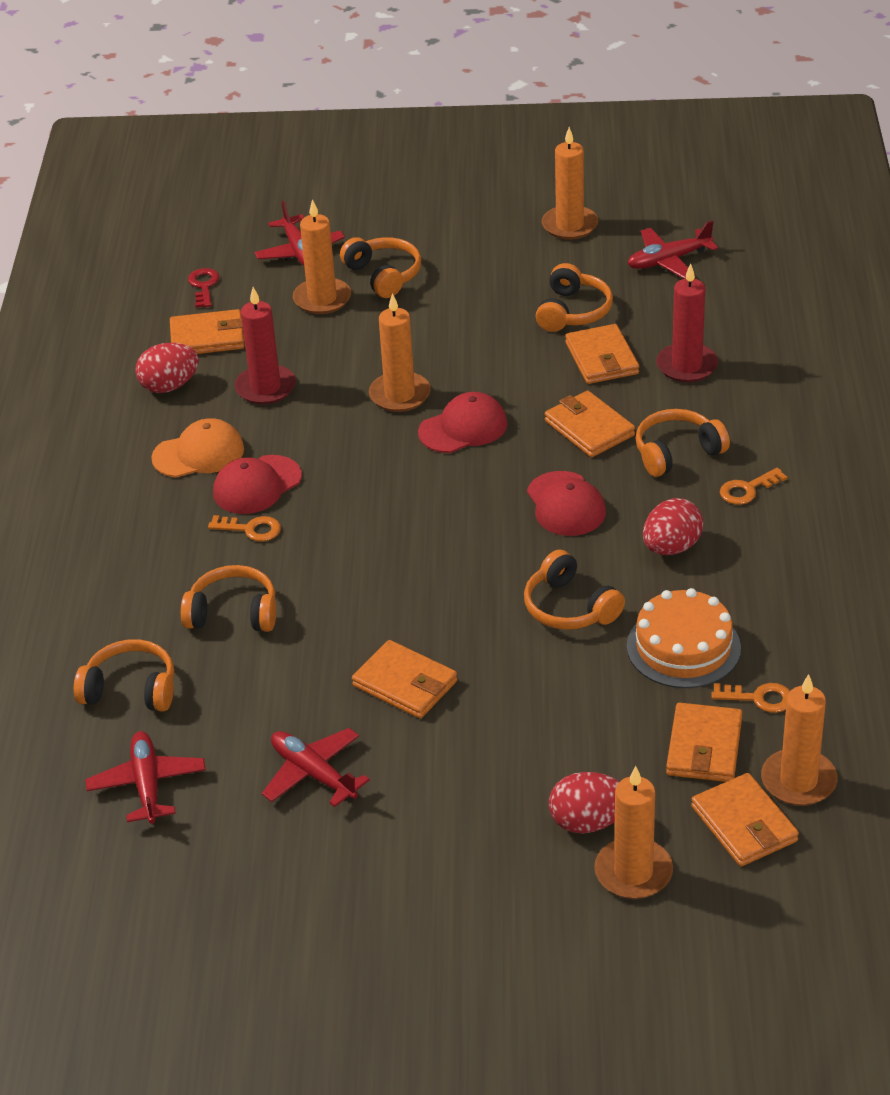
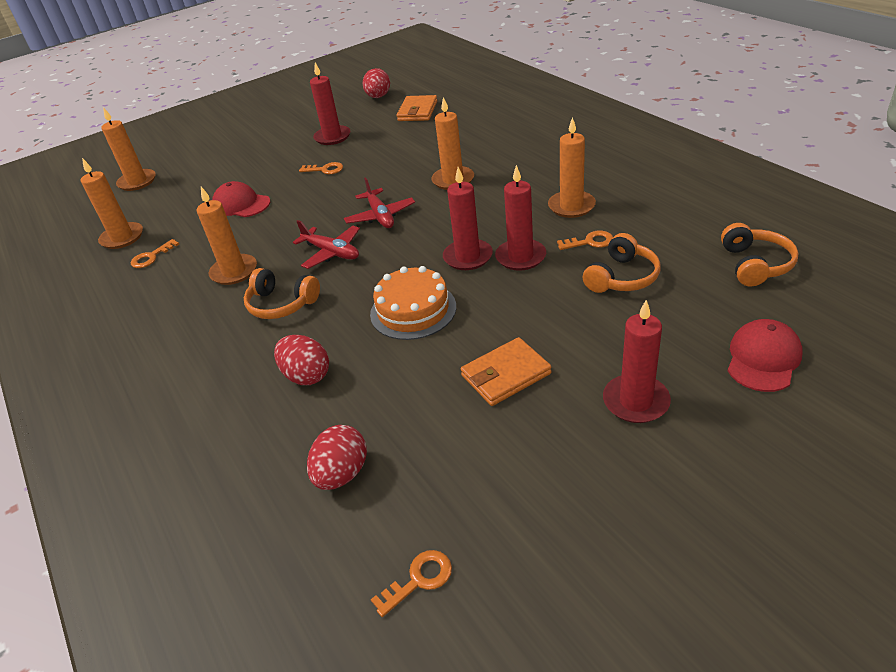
orange cap: [151,418,244,478] = 1 -> none = 0
orange headphones: [74,639,174,712] [181,565,276,632] [340,237,421,298] [524,549,625,630] [536,263,613,332] [636,409,730,477] = 6 -> [244,268,320,319] [583,233,660,293] [721,223,798,287] = 3
orange key: [208,515,281,542] [711,683,790,713] [720,468,787,505] = 3 -> [131,239,179,268] [299,162,343,174] [371,550,452,617] [557,231,613,250] = 4
orange wallet: [170,309,244,354] [352,640,457,719] [545,391,635,457] [565,324,639,384] [666,702,742,782] [691,773,799,866] = 6 -> [397,95,437,121] [461,337,551,406] = 2
red candle: [235,287,296,405] [656,264,718,382] = 2 -> [310,63,351,145] [443,167,493,270] [495,165,546,271] [603,300,671,423] = 4
red cap: [213,455,302,514] [418,392,508,453] [527,471,606,536] = 3 -> [212,181,270,217] [728,319,803,392] = 2
red key: [188,268,220,308] = 1 -> none = 0
red plane: [85,731,206,824] [254,201,345,266] [262,728,370,807] [628,220,718,279] = 4 -> [293,220,360,269] [344,178,415,228] = 2

